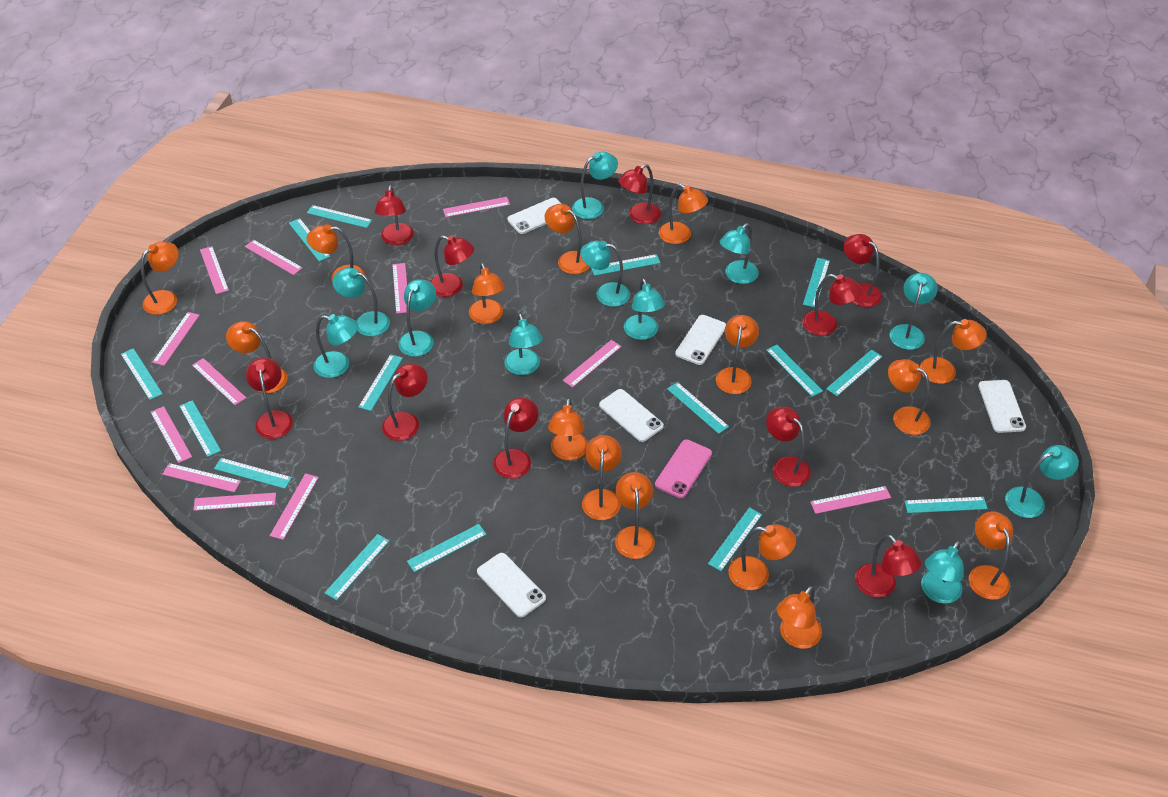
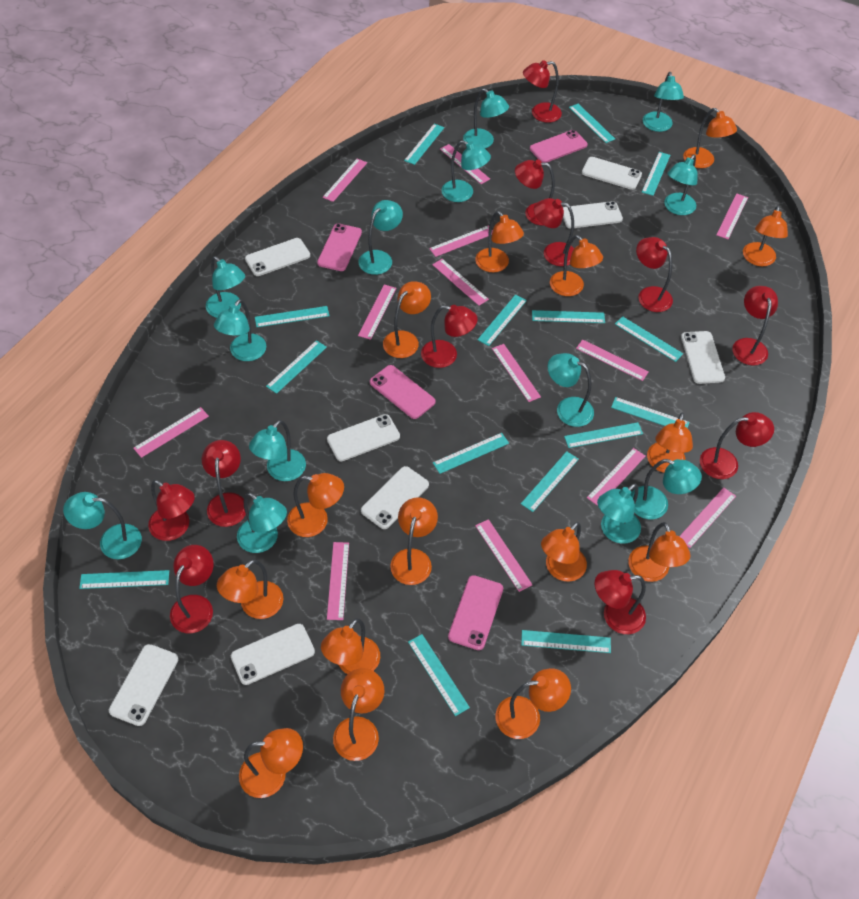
pink phone: [655,440,712,498] = 1 -> [317,224,362,271] [370,365,435,419] [448,575,503,650] [530,130,588,163] = 4
pink ruler: [151,406,192,463] [152,312,200,366] [162,463,241,492] [192,358,246,405] [194,493,276,511] [200,246,229,294] [245,240,302,275] [270,473,319,540] [392,263,407,314] [443,197,510,217] [562,340,622,388] [810,486,891,514] = 12 -> [133,407,209,458] [323,159,367,202] [327,542,349,620] [358,285,396,340] [429,225,493,257] [432,259,489,306] [440,144,490,184] [475,519,533,592] [492,344,541,402] [576,339,649,381] [587,448,646,506] [679,487,736,548] [716,193,748,239] = 13
red lamp: [246,358,293,439] [374,185,414,245] [382,364,427,441] [430,235,474,297] [493,397,538,479] [618,164,661,224] [766,407,811,487] [802,274,862,336] [843,234,882,307] [855,535,921,598] = 10 -> [148,480,195,541] [170,545,214,633] [202,440,246,527] [421,305,478,368] [515,160,555,225] [523,60,562,123] [534,198,574,266] [595,570,646,634] [636,237,673,312] [700,412,774,479] [732,286,778,366] = 11
turquoise lamp: [313,314,358,378] [332,268,390,336] [398,279,436,357] [504,313,543,375] [572,152,618,219] [580,241,630,307] [624,279,665,340] [720,223,759,284] [890,273,938,350] [921,541,964,604] [1005,445,1079,518] = 11 -> [63,492,142,559] [206,256,245,318] [214,299,266,361] [237,492,287,553] [249,420,306,481] [358,200,403,275] [441,140,491,202] [463,88,509,148] [548,353,594,427] [597,484,641,544] [630,459,702,519] [643,72,684,132] [664,155,698,215] = 13
white phone: [477,553,546,617] [507,198,561,234] [599,389,664,442] [675,315,726,365] [978,380,1026,433] = 5 -> [109,644,179,726] [231,624,315,685] [245,238,310,276] [327,414,400,461] [361,466,429,529] [563,201,623,229] [582,157,642,190] [681,331,725,384] = 8

